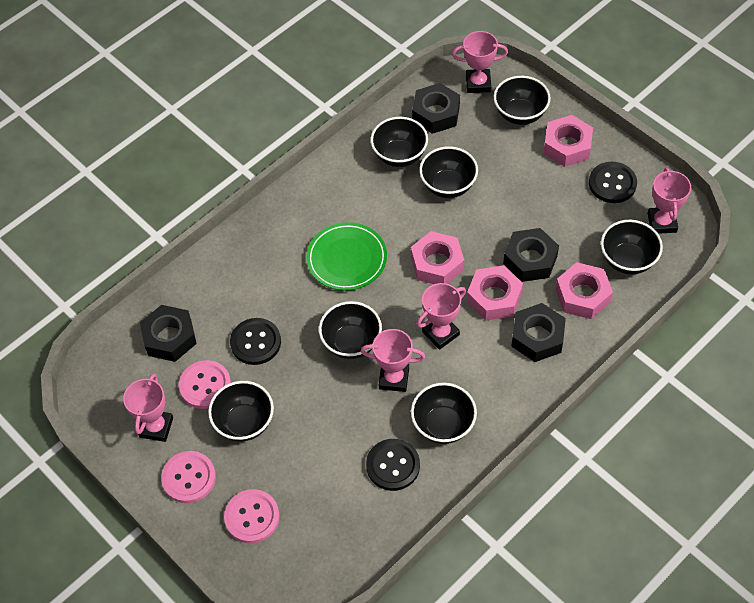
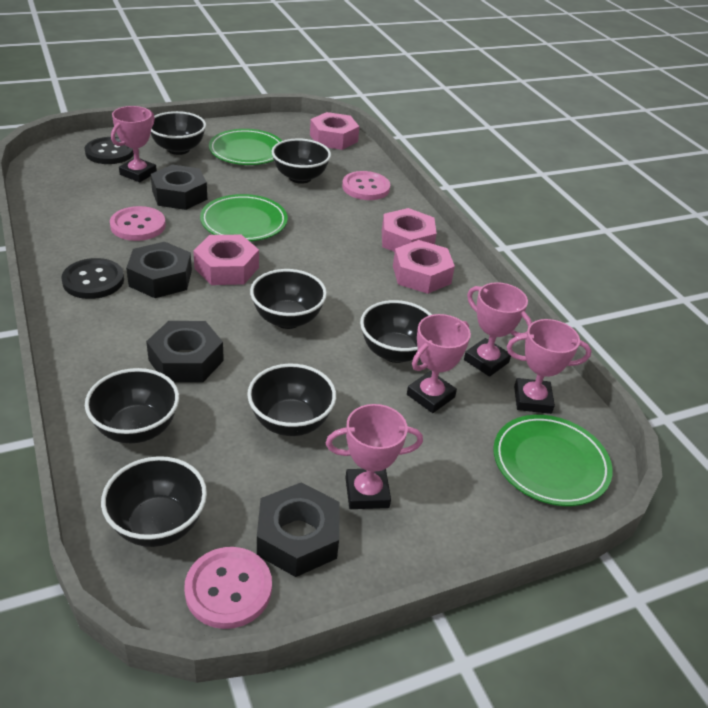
black button: [230,318,281,365] [366,439,420,491] [589,162,637,203] = 3 -> [61,258,124,299] [85,137,134,164] = 2
green plate: [306,222,387,291] = 1 -> [200,194,288,241] [209,129,282,165] [493,415,613,506] = 3

